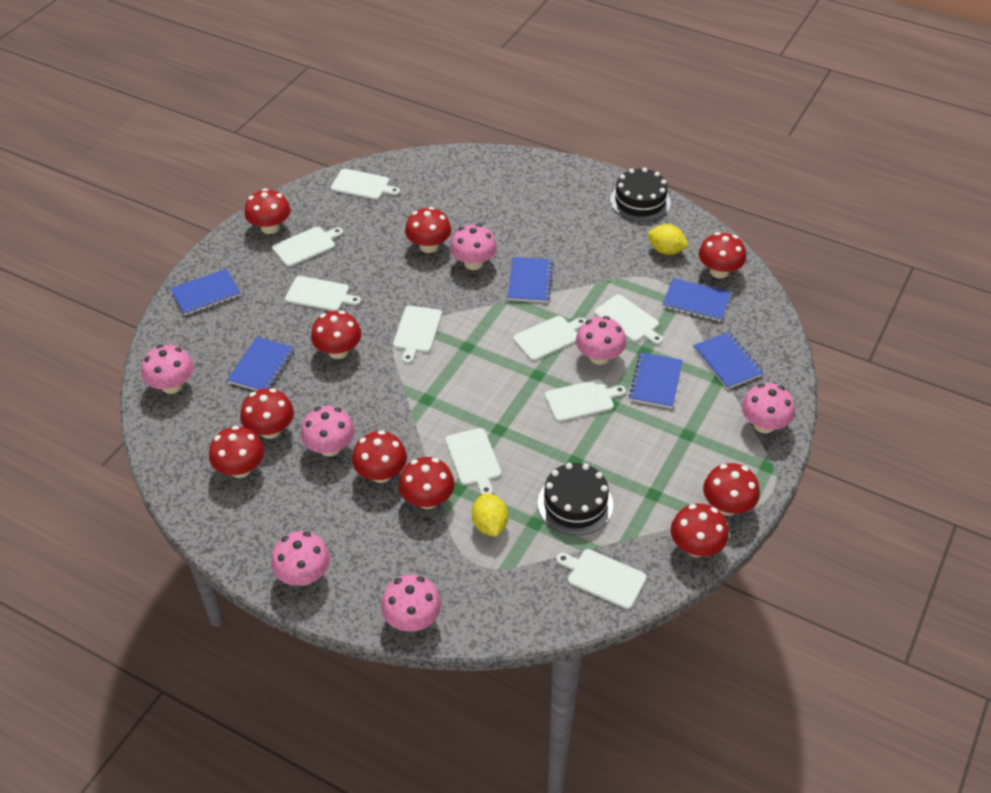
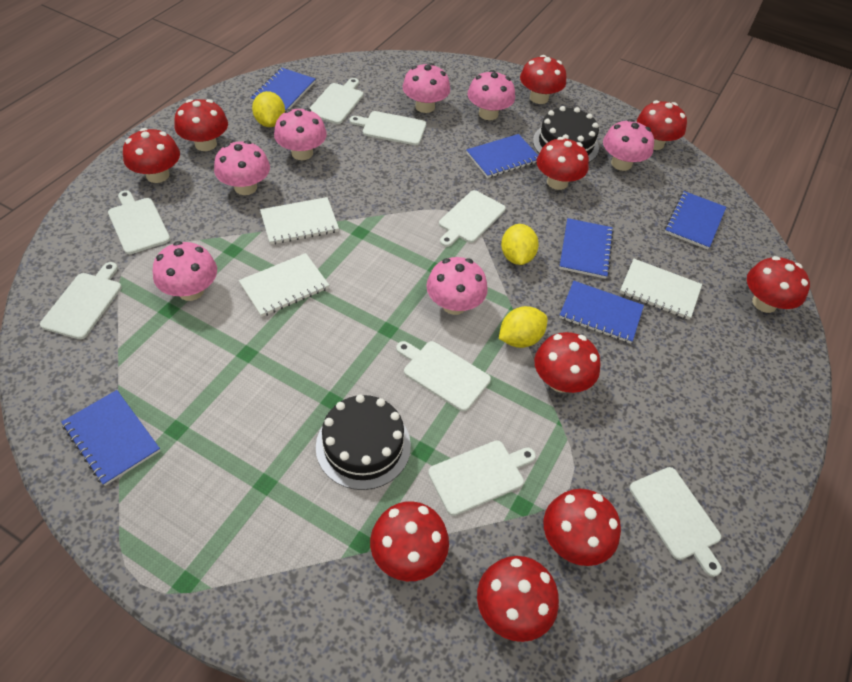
white cutting board: [272,227,343,267] [285,276,361,311] [331,169,400,200] [393,306,442,364] [445,428,501,495] [513,316,586,361] [545,379,626,422] [556,549,647,609] [594,294,663,345] = 9 -> [40,262,122,339] [108,190,170,254] [309,78,363,124] [349,111,426,145] [396,341,491,411] [428,440,536,516] [439,190,506,247] [629,467,722,577] = 8
white notebook: none = 0 -> [239,253,329,317] [260,197,339,245] [620,259,702,320] = 3
yellow lemon: [472,493,508,537] [648,224,689,255] = 2 -> [252,91,285,127] [499,306,547,348] [501,224,539,265] = 3

